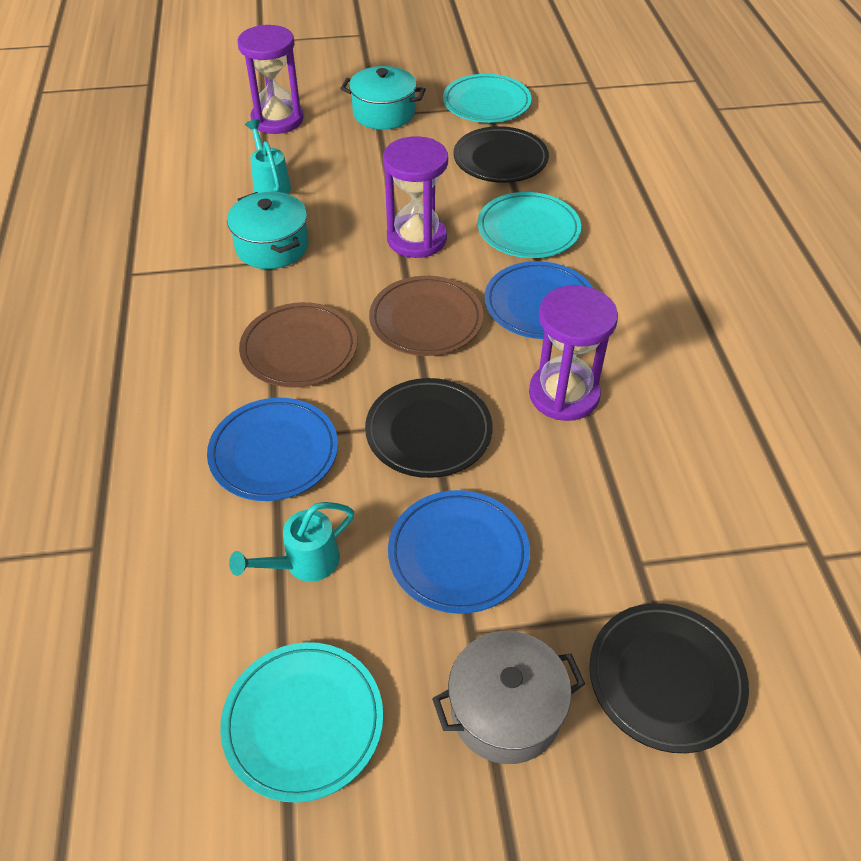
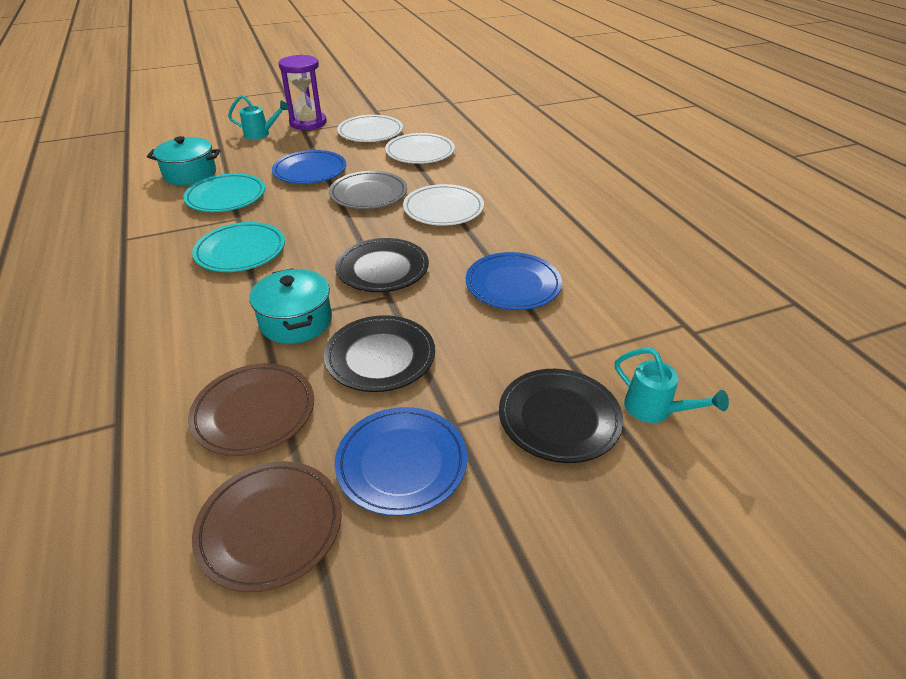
grey plate: none = 0 -> [329,171,407,209] = 1
grey pot: [432,631,585,764] = 1 -> none = 0
purple hourglass: [237,25,304,134] [383,136,448,258] [529,285,618,421] = 3 -> [278,55,327,130] = 1
turquoise plate: [220,642,383,803] [443,74,532,123] [477,192,581,258] = 3 -> [183,173,265,212] [192,222,285,272] = 2
white plate: none = 0 -> [337,115,403,142] [385,133,455,164] [403,184,484,226] = 3

